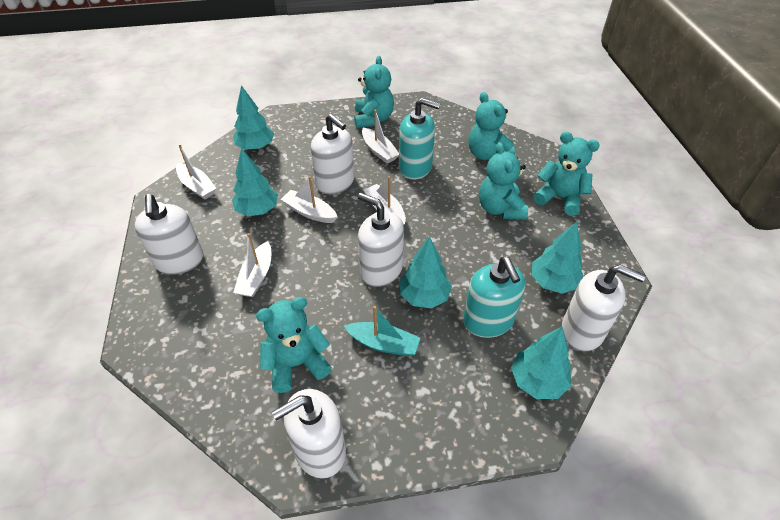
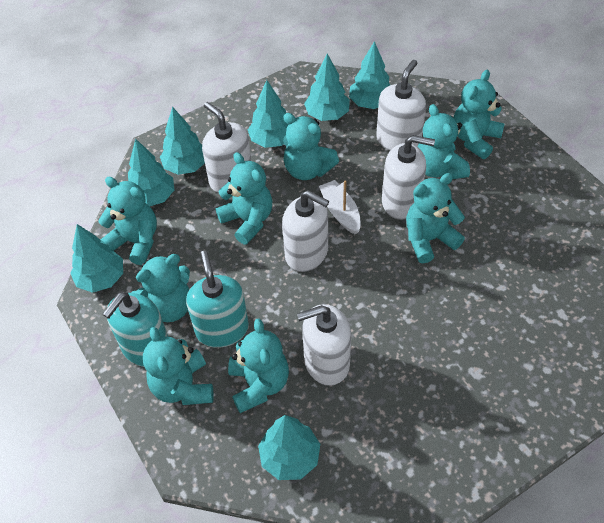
turquoise boat: [344,306,420,356] = 1 -> none = 0
turquoise teddy bear: [256,297,332,393] [354,56,394,128] [468,92,515,160] [479,142,528,220] [533,132,600,216] = 5 -> [98,176,157,265] [131,254,190,322] [143,327,214,405] [216,152,272,245] [228,318,289,413] [283,113,339,180] [406,173,465,263] [418,104,470,179] [453,70,505,159] = 9
turquoise tree: [232,148,278,216] [233,85,274,150] [400,236,452,309] [511,327,571,399] [532,222,584,294] = 5 -> [70,224,123,293] [128,139,174,206] [160,106,205,175] [248,80,288,148] [258,415,320,480] [304,54,350,121] [349,41,390,109] = 7
white boat: [176,145,216,200] [233,233,271,297] [281,176,337,223] [362,110,399,164] [364,176,406,226] = 5 -> [319,180,361,234] = 1

